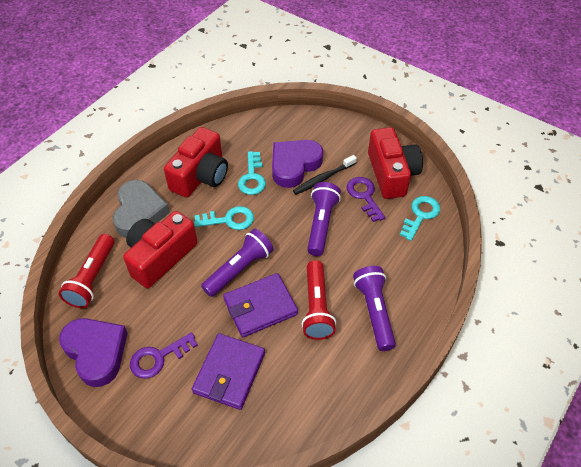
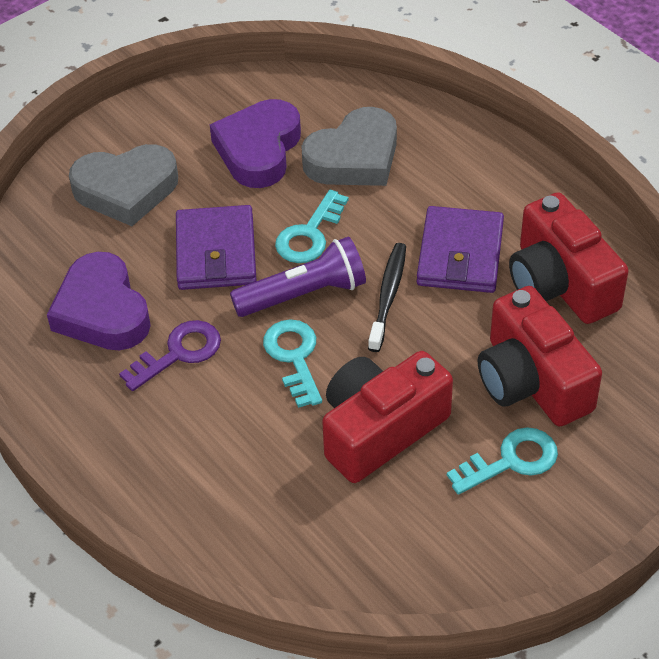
grey heart: [113,180,170,238] = 1 -> [69,144,178,226] [301,107,397,186] = 2
purple flashlight: [201,229,274,297] [307,182,341,256] [353,266,396,351] = 3 -> [230,237,366,317] = 1
purple key: [130,332,198,379] [346,177,385,222] = 2 -> [119,320,221,391] = 1
red flashlight: [59,234,114,308] [301,260,336,340] = 2 -> none = 0

